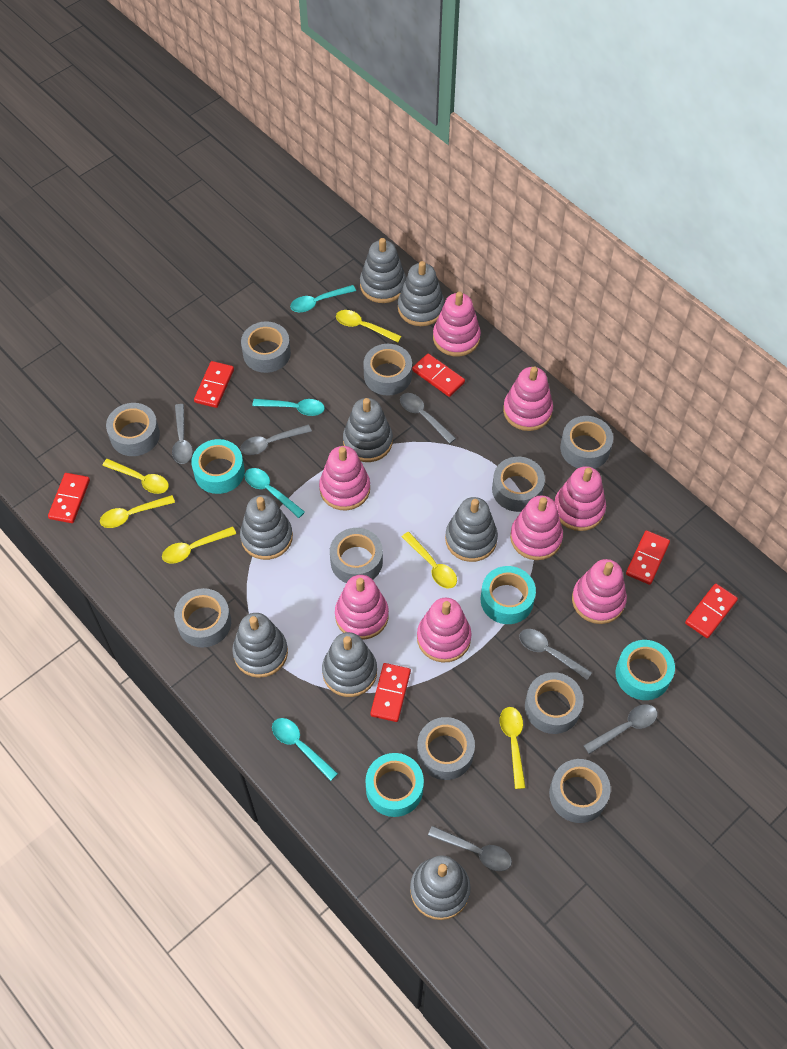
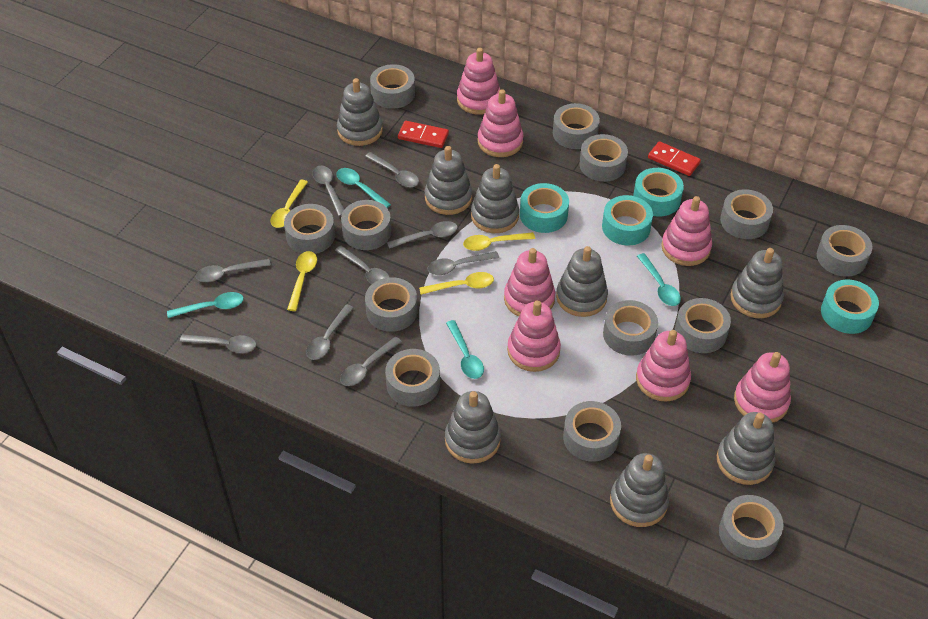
grey spoon: [172,404,193,464] [240,424,312,455] [400,393,456,444] [428,826,512,871] [519,629,592,680] [583,704,657,754] = 6 -> [180,334,256,353] [196,259,271,282] [306,304,353,360] [313,166,344,217] [335,246,389,284] [340,336,402,386] [365,152,419,188] [387,221,458,249] [428,251,499,275] = 9
grey tape: [106,403,160,456] [174,588,231,648] [241,321,291,373] [330,528,383,583] [363,344,412,396] [417,717,475,780] [492,457,545,512] [525,672,583,734] [549,759,611,823] [560,416,613,469] = 10 -> [284,204,335,254] [341,200,391,250] [365,277,418,332] [370,64,415,109] [385,349,440,407] [553,103,600,149] [563,401,621,461] [579,134,628,182] [603,300,658,356] [675,298,731,353] [719,495,784,560] [720,189,773,239] [817,225,873,277] = 13
pink stacking toy: [319,446,370,510] [335,575,389,640] [417,598,472,663] [433,292,481,357] [503,367,553,431] [510,495,563,560] [554,466,606,531] [572,559,627,624] = 8 -> [457,48,500,115] [478,89,523,157] [504,248,555,316] [507,300,561,372] [636,330,691,402] [661,196,712,266] [734,352,791,423] = 7
red domino: [48,473,90,523] [194,361,234,408] [370,663,411,722] [412,354,465,397] [626,530,670,585] [685,583,738,638] = 6 -> [398,121,449,148] [648,141,701,176] = 2
yellow spoon: [100,495,175,528] [102,459,169,494] [162,526,236,564] [336,310,402,342] [402,532,457,588] [500,707,526,789] = 6 -> [270,180,308,228] [287,251,317,311] [419,272,494,295] [463,232,535,251] = 4

